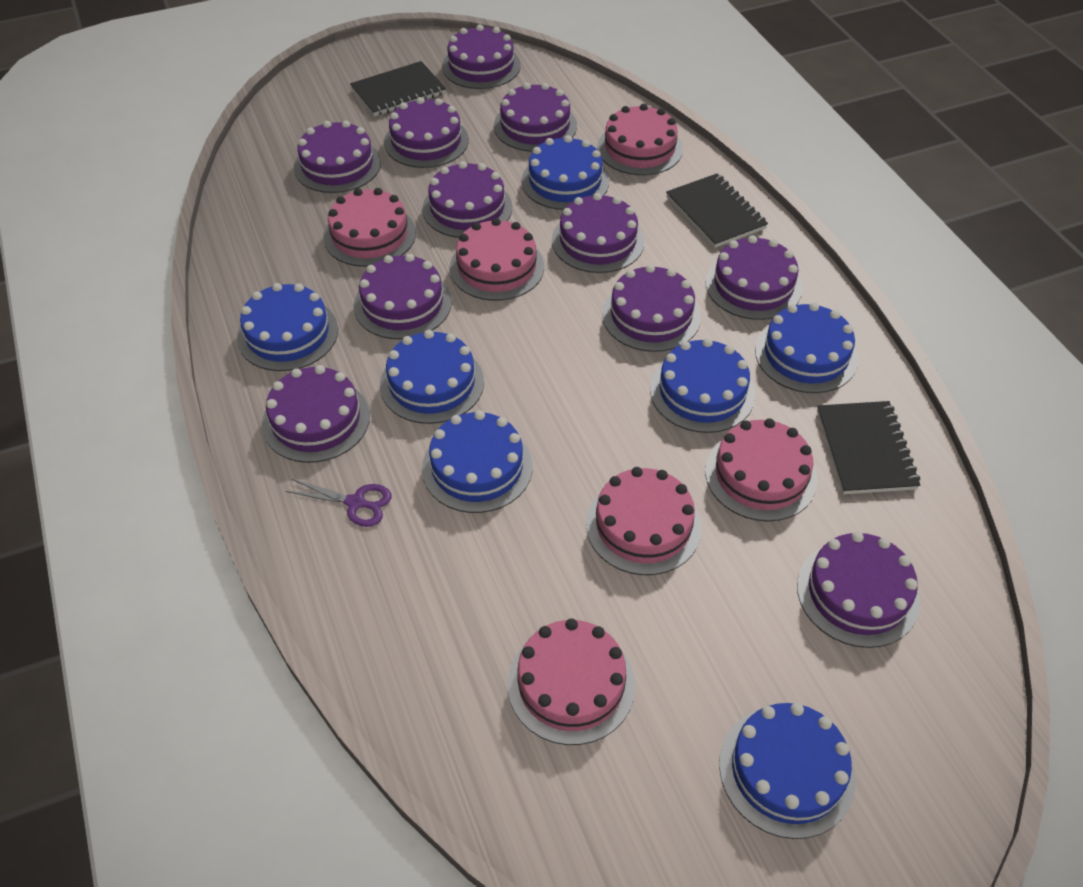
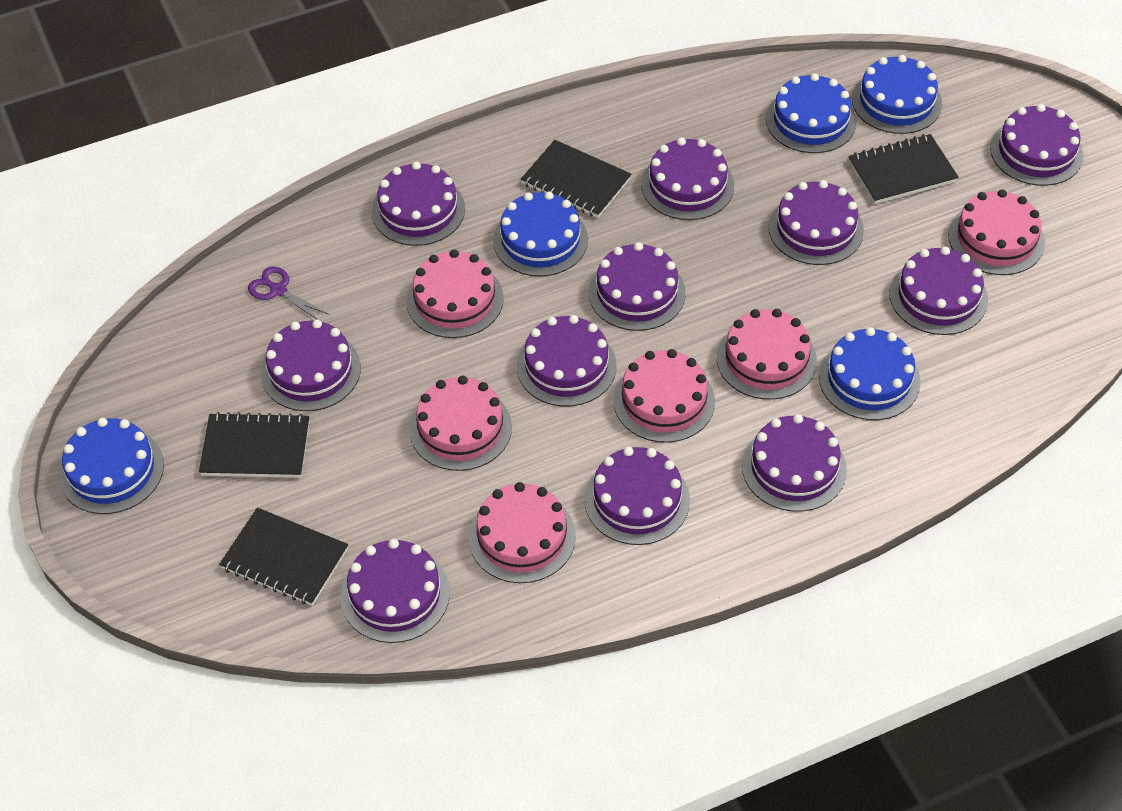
black notebook: [350,61,446,117] [666,173,768,248] [817,401,920,494] = 3 -> [199,412,309,478] [219,508,348,606] [521,140,632,218] [848,134,959,204] = 4
blue cake: [237,283,338,371] [380,330,484,424] [422,410,533,513] [521,135,609,210] [650,338,755,433] [719,703,856,839] [755,303,858,393] = 7 -> [59,418,164,514] [493,192,588,277] [766,73,857,153] [819,327,921,420] [852,55,942,134] = 5

